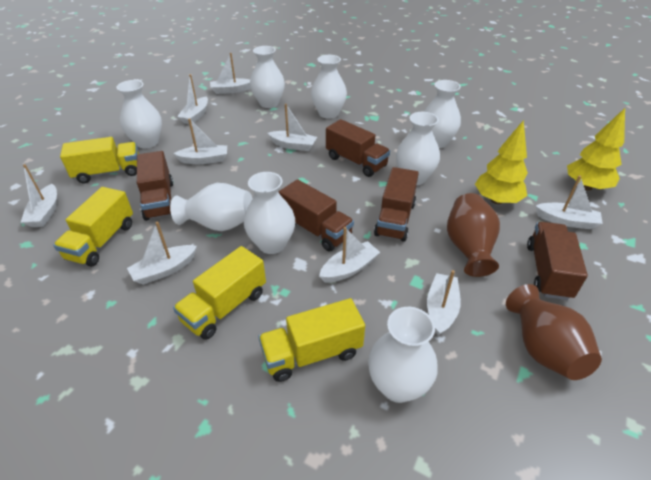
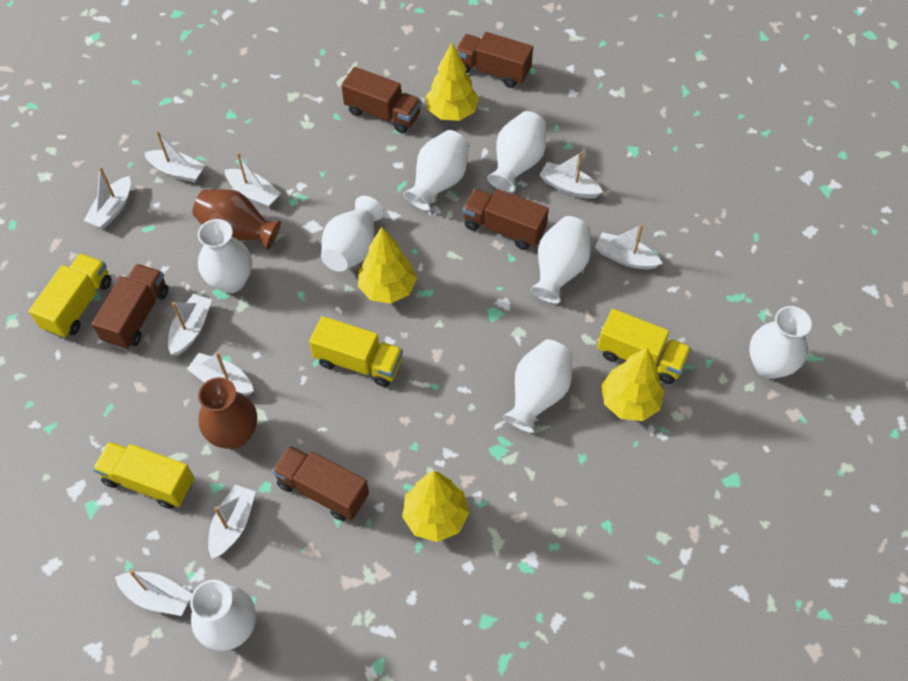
yellow tree: [475,120,528,204] [567,108,625,191] = 2 -> [358,227,417,304] [402,471,469,542] [426,43,479,121] [601,347,664,421] = 4

